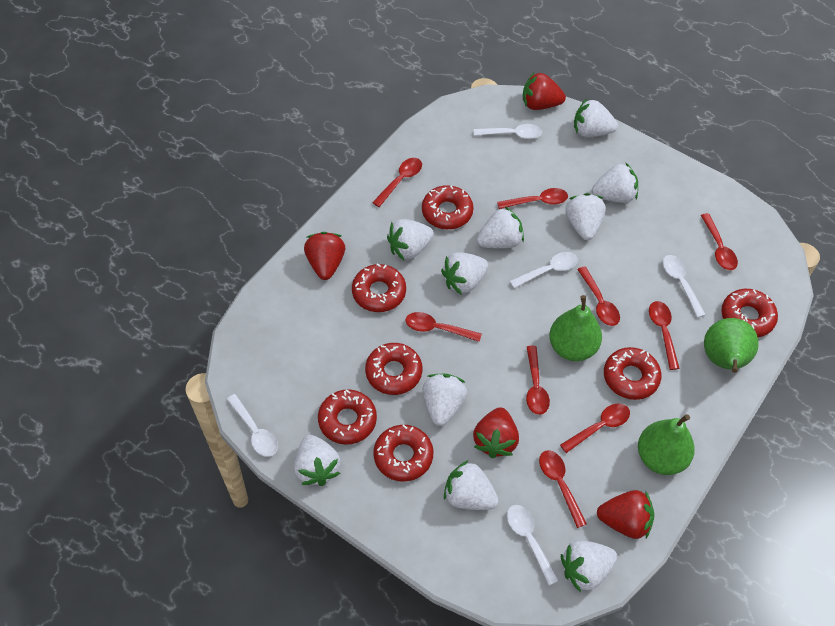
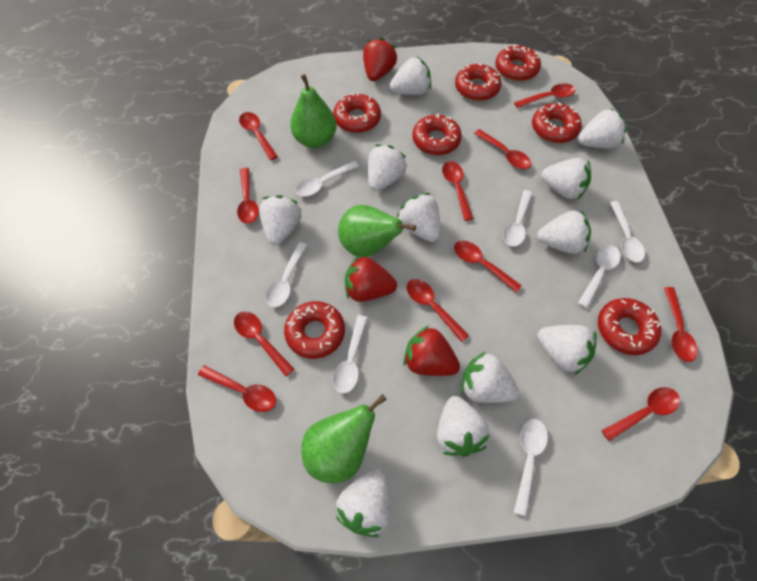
red spoon: [372,158,422,207] [406,312,482,342] [497,188,568,209] [526,346,550,415] [539,450,587,528] [560,404,630,453] [577,266,620,326] [649,301,680,370] [701,213,738,270] = 9 -> [198,365,276,412] [234,311,294,376] [237,168,259,224] [239,112,278,160] [407,279,469,342] [442,161,473,221] [454,240,522,293] [474,129,531,169] [514,83,575,108] [602,387,680,441] [664,287,698,362] = 11
red strawberry: [304,232,345,280] [473,407,519,458] [523,72,566,110] [597,490,654,539] = 4 -> [345,256,397,302] [363,38,397,81] [404,325,460,376] = 3
white spoon: [226,394,278,457] [474,124,542,139] [507,505,559,585] [509,252,578,288] [662,255,706,318] = 5 -> [266,242,307,308] [296,161,359,196] [333,315,368,394] [503,190,533,247] [514,419,548,516] [578,245,621,308] [610,201,645,263] = 7
white strawberry: [294,435,340,486] [387,219,434,260] [423,374,467,426] [441,253,488,295] [444,460,499,510] [477,207,524,248] [561,541,617,593] [565,193,606,240] [574,99,618,137] [592,162,638,203] = 10 -> [259,195,302,245] [336,469,390,537] [368,144,407,191] [390,57,431,95] [396,193,440,242] [437,396,490,457] [461,352,520,403] [537,210,591,254] [537,325,596,375] [541,158,591,199] [578,109,627,149] = 11

